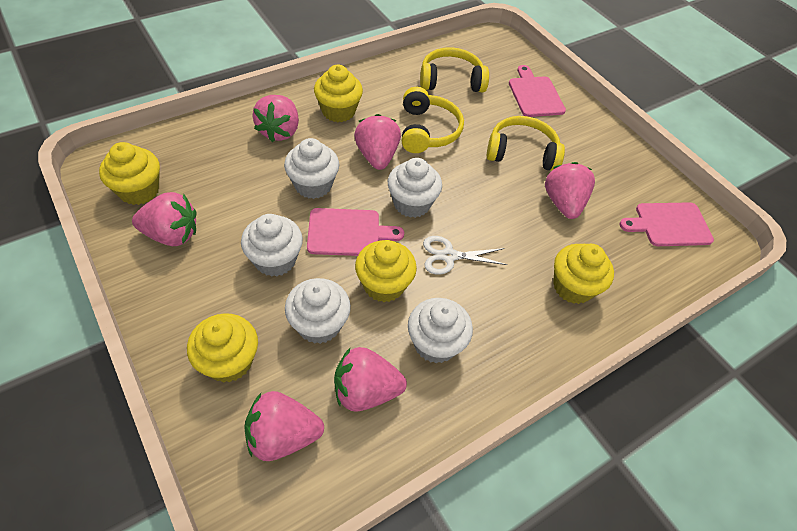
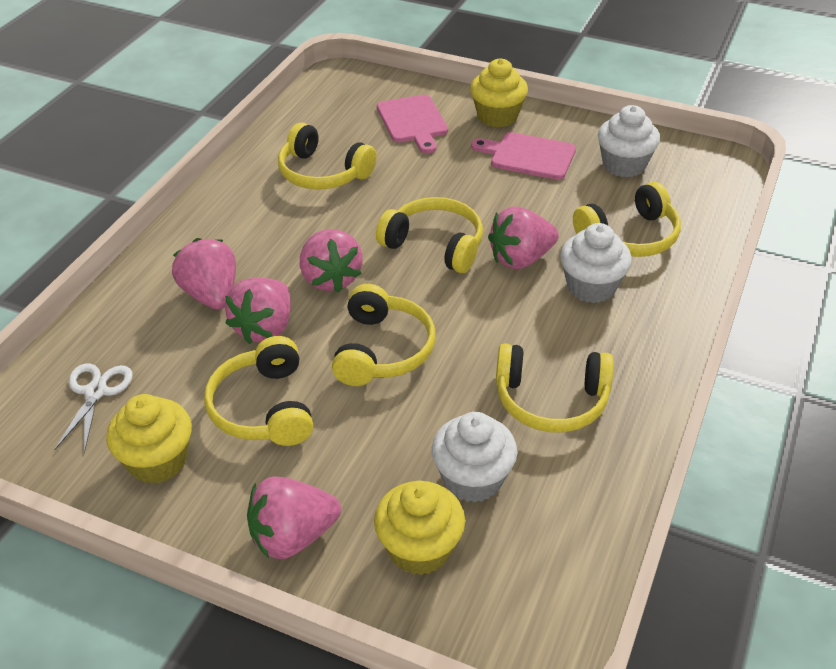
pink cutting board: [307,208,404,256] [509,65,566,117] [619,202,714,246] = 3 -> [377,95,448,154] [471,132,576,180] = 2
pink strawberry: [132,192,197,246] [244,391,324,461] [253,95,299,142] [334,347,407,412] [354,114,401,170] [545,162,595,219] = 6 -> [172,238,236,310] [225,278,291,344] [247,476,341,559] [300,229,363,293] [488,206,559,269] = 5
white cupcake: [241,214,303,277] [284,138,339,199] [285,278,351,344] [388,158,442,218] [408,298,473,363] = 5 -> [432,412,517,503] [560,223,632,303] [598,105,660,177] = 3
yellow cupcake: [99,142,160,205] [187,313,258,383] [314,65,363,122] [355,240,417,302] [553,244,614,304] = 5 -> [106,394,192,484] [374,481,465,575] [470,58,528,127] = 3
yellow headphones: [402,87,464,153] [420,47,489,92] [487,116,565,171] = 3 -> [204,336,313,446] [278,122,377,190] [332,284,436,386] [376,197,483,273] [496,343,614,432] [573,182,681,257] = 6

